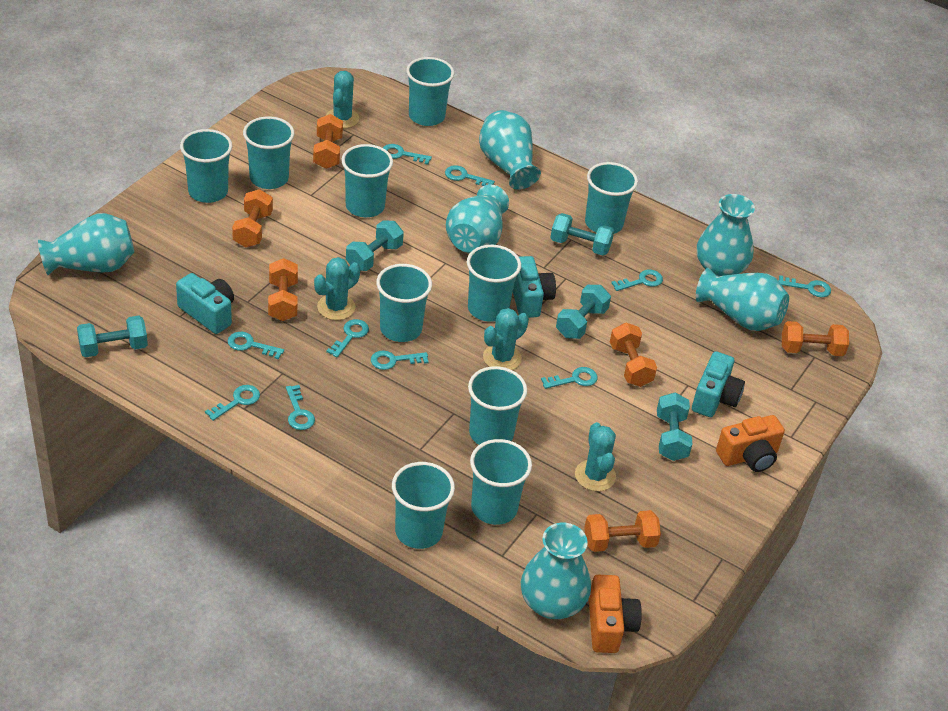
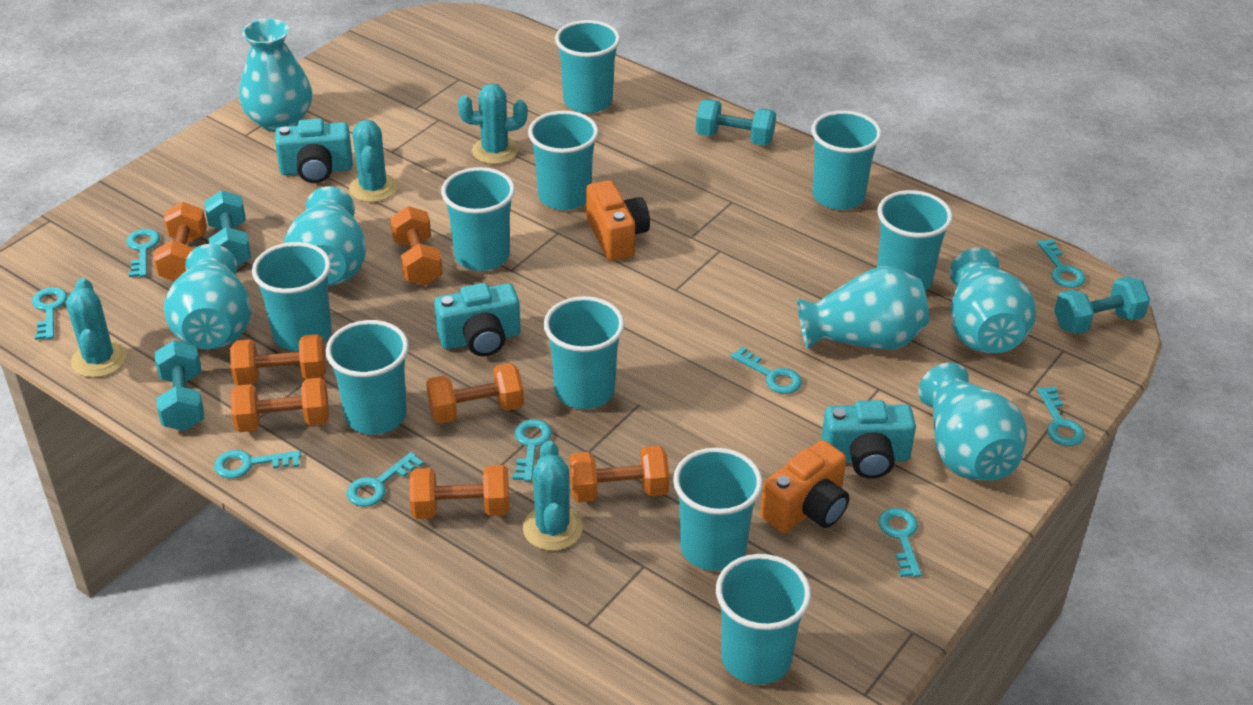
orange dumbbell: [232,189,273,247] [268,258,298,321] [313,114,343,169] [584,510,661,552] [610,323,657,387] [782,321,849,356] = 6 -> [153,202,207,281] [230,334,326,385] [230,378,329,432] [390,206,443,286] [409,465,509,519] [426,363,524,424] [569,446,670,502] = 7
turquoise dumbbell: [77,316,148,358] [346,220,404,271] [550,213,614,255] [556,285,611,339] [657,392,692,461] = 5 -> [155,340,204,431] [204,190,251,267] [696,99,776,146] [1054,277,1150,334] = 4
turquoise key: [205,385,260,421] [228,332,284,359] [286,385,315,430] [326,319,369,357] [371,351,429,370] [383,144,432,165] [445,165,495,186] [541,367,598,389] [611,269,663,291] [778,275,831,297] = 10 -> [32,287,67,340] [127,229,160,277] [214,450,301,479] [347,452,424,507] [512,419,552,482] [731,346,802,394] [878,508,922,577] [1037,239,1085,288] [1037,386,1085,446] = 9

